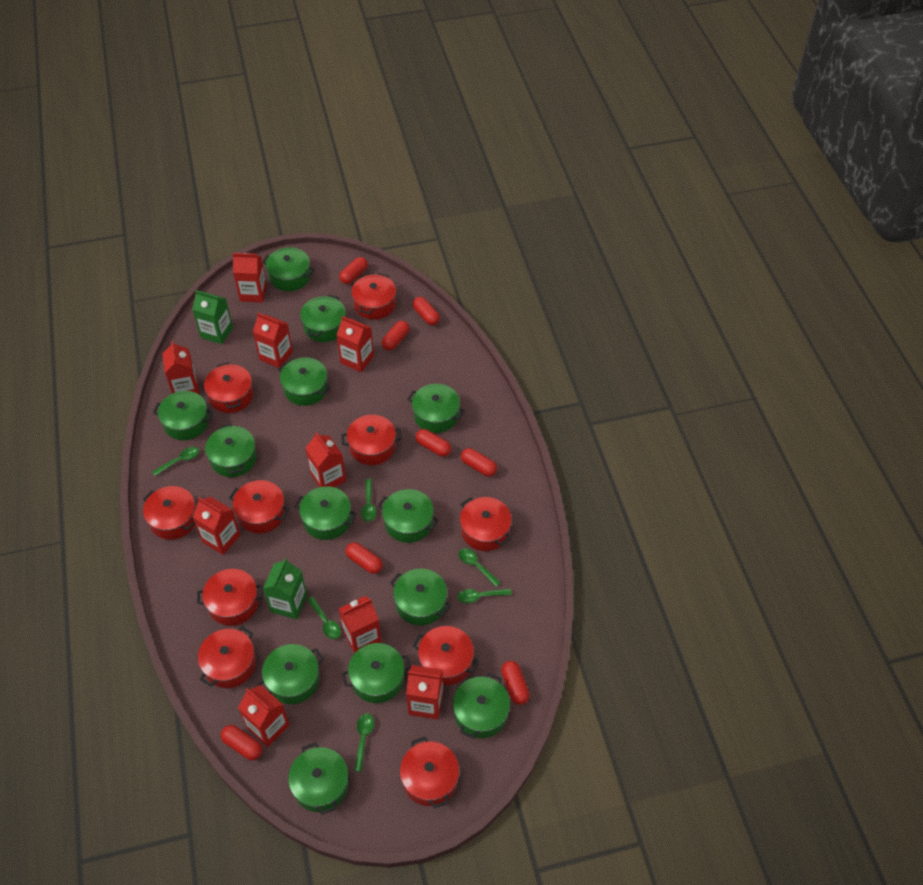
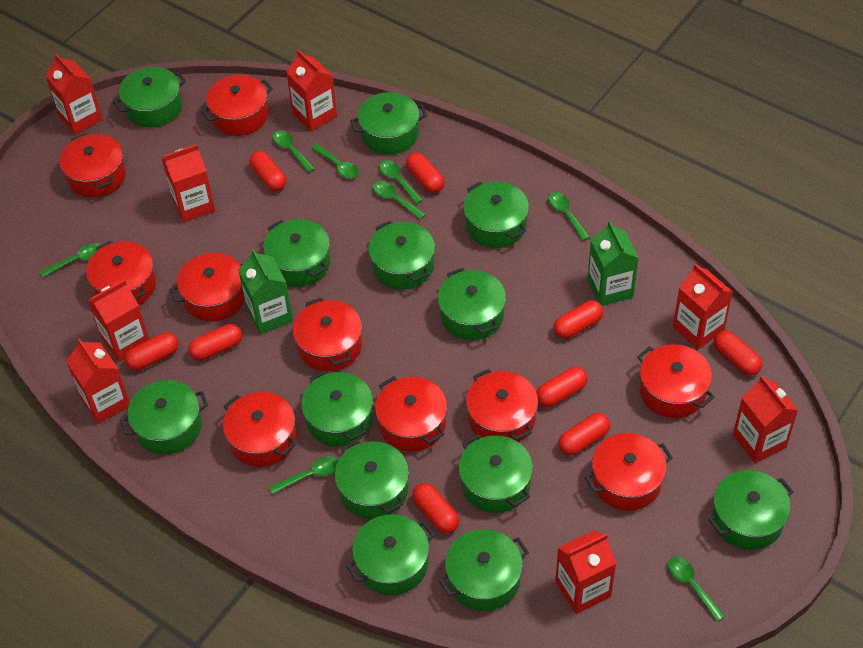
green spoon: [152,447,199,476] [307,596,341,639] [354,713,374,772] [361,479,376,522] [457,589,512,603] [458,548,501,587] = 6 -> [40,243,101,278] [269,456,339,494] [272,130,315,173] [311,144,359,179] [372,181,426,220] [379,160,423,204] [548,192,590,241] [668,556,725,622] = 8
red capsule: [221,725,263,760] [339,257,368,284] [345,542,383,574] [382,321,409,350] [413,297,440,325] [416,429,451,457] [461,448,497,477] [501,661,530,705] = 8 -> [125,332,178,371] [188,324,242,361] [249,151,286,191] [406,153,444,193] [412,483,459,533] [536,367,588,407] [553,300,604,339] [558,413,610,456] [714,331,762,376] = 9
red carton: [162,341,200,395] [193,497,240,555] [233,253,267,303] [238,685,290,747] [253,313,293,368] [305,432,346,487] [336,316,374,372] [338,596,382,653] [406,665,443,719] = 9 -> [45,53,103,135] [66,338,130,424] [88,279,149,362] [162,144,215,222] [286,49,337,131] [555,530,617,614] [673,264,733,349] [733,375,798,463] = 8

